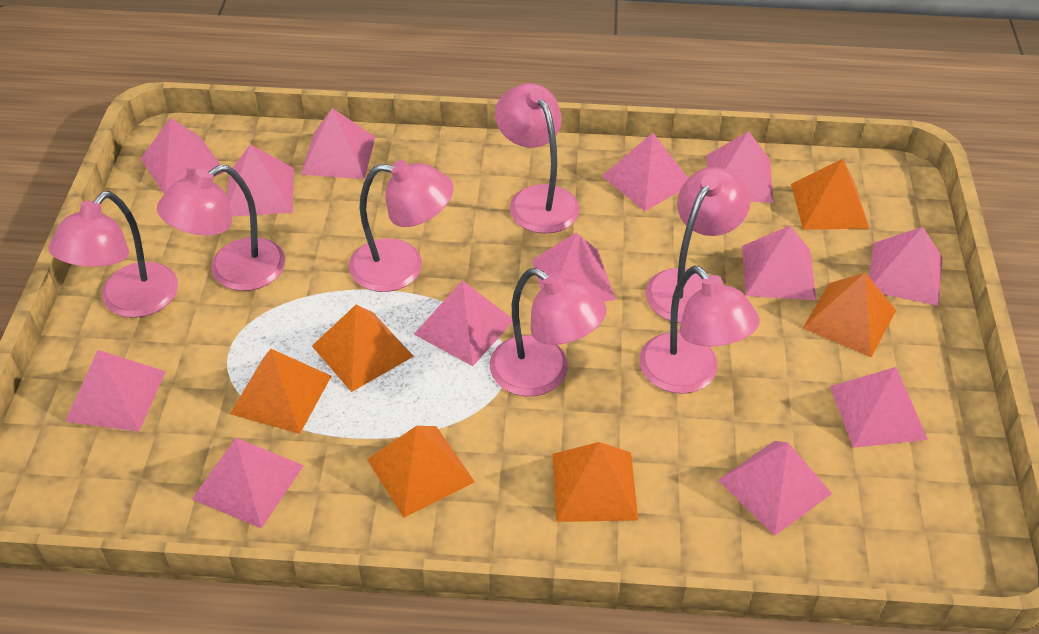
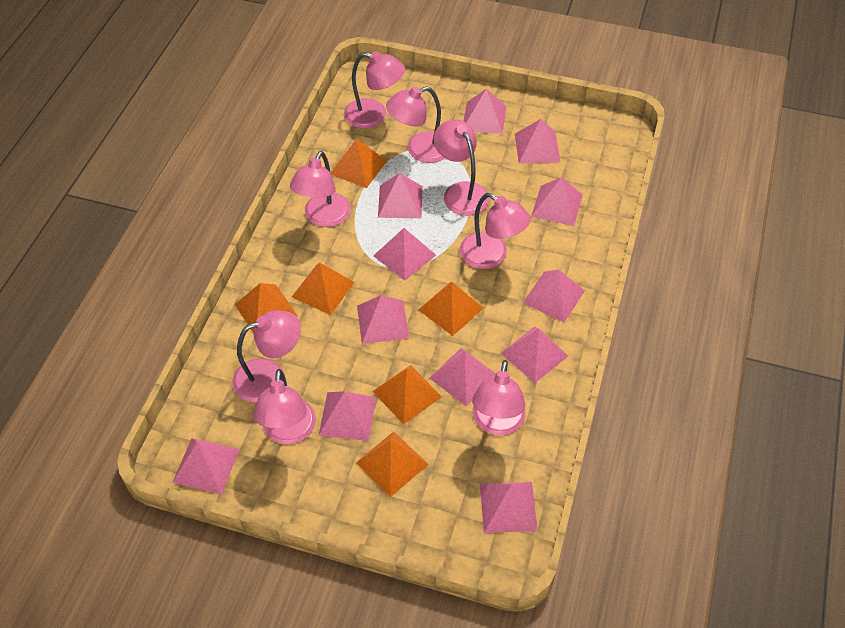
pink lamp: [48,191,178,318] [157,165,285,291] [349,160,454,292] [490,268,607,396] [495,83,580,234] [639,266,760,394] [645,167,751,323] = 7 -> [232,311,301,402] [253,369,316,444] [290,151,351,227] [344,51,405,129] [386,86,445,163] [434,120,489,216] [460,193,531,269] [472,360,525,435] = 8
pink pyramid: [65,350,166,432] [141,118,225,194] [192,438,304,529] [227,144,294,217] [301,108,375,179] [414,280,513,366] [532,233,616,302] [602,133,689,211] [706,131,773,203] [718,441,832,536] [742,226,816,300] [830,367,928,448] [869,227,943,306] = 13 -> [172,438,240,494] [319,391,376,441] [357,295,409,344] [373,228,436,281] [378,173,423,218] [429,348,496,406] [464,89,507,134] [480,482,538,533] [501,327,568,383] [515,119,560,164] [523,270,585,323] [531,177,583,226] = 12

